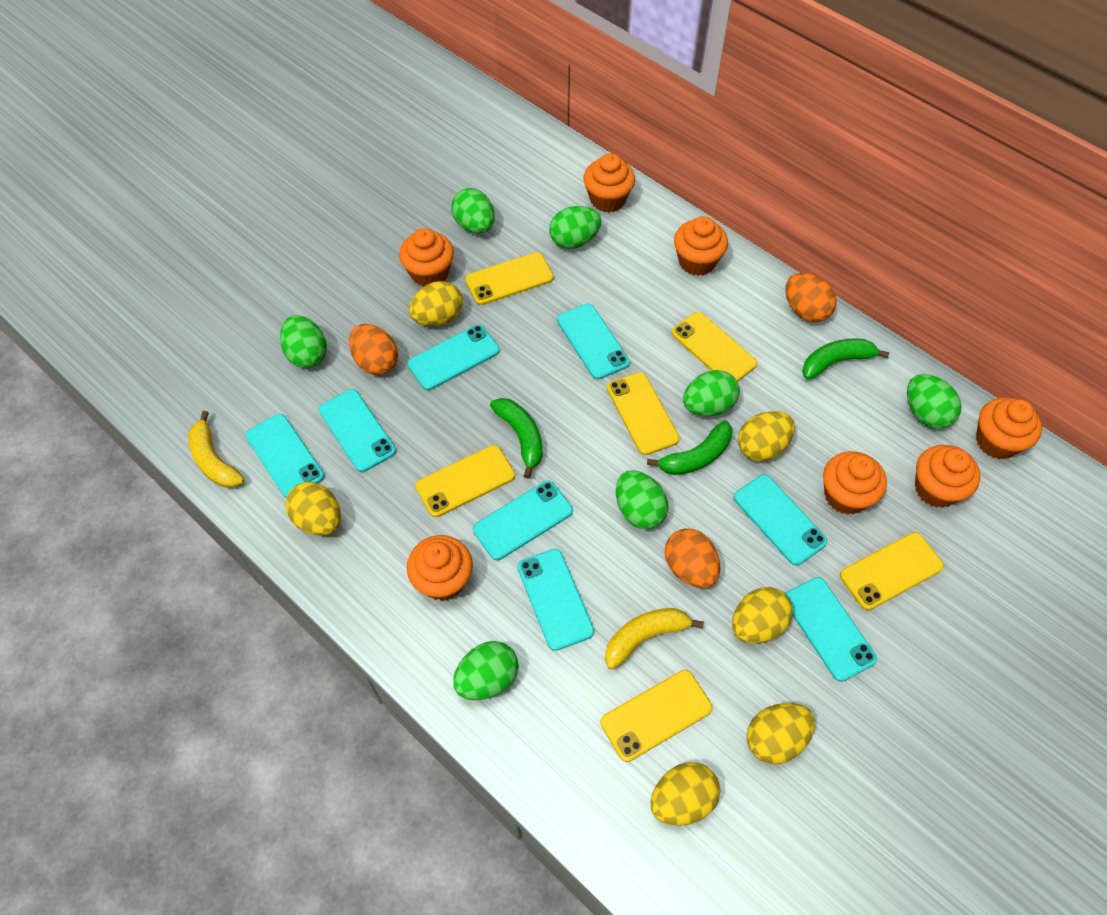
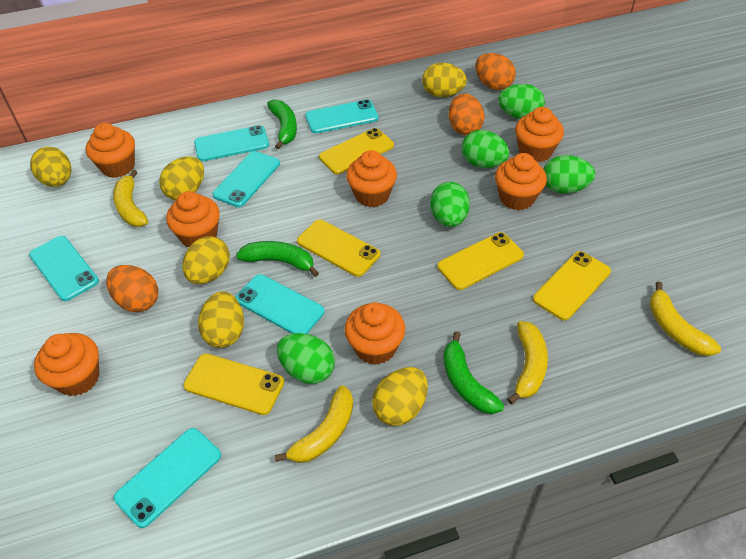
green egg: [280,315,327,368] [451,188,495,234] [453,641,519,700] [549,206,601,249] [616,470,669,529] [683,370,740,416] [907,374,962,429] = 7 -> [277,333,335,384] [430,182,470,227] [462,130,510,168] [498,84,545,119] [543,155,595,194] = 5
turquoise phone: [245,414,324,498] [319,389,396,472] [408,325,500,390] [473,481,573,560] [517,549,594,651] [557,303,630,379] [734,474,828,566] [785,577,877,682] = 8 -> [29,236,99,301] [114,428,221,528] [194,125,269,161] [212,151,280,207] [235,274,325,334] [305,99,378,134] = 6
yellow banana: [188,411,244,488] [605,608,704,669] = 2 -> [113,170,148,227] [274,385,353,463] [507,321,548,404] [649,281,721,356] = 4
yellow phone: [415,445,515,517] [465,252,554,305] [600,670,712,762] [607,372,680,455] [671,312,757,382] [840,532,944,610] = 6 -> [183,353,284,415] [297,220,380,277] [319,128,394,174] [437,232,524,290] [533,251,611,321] = 5

